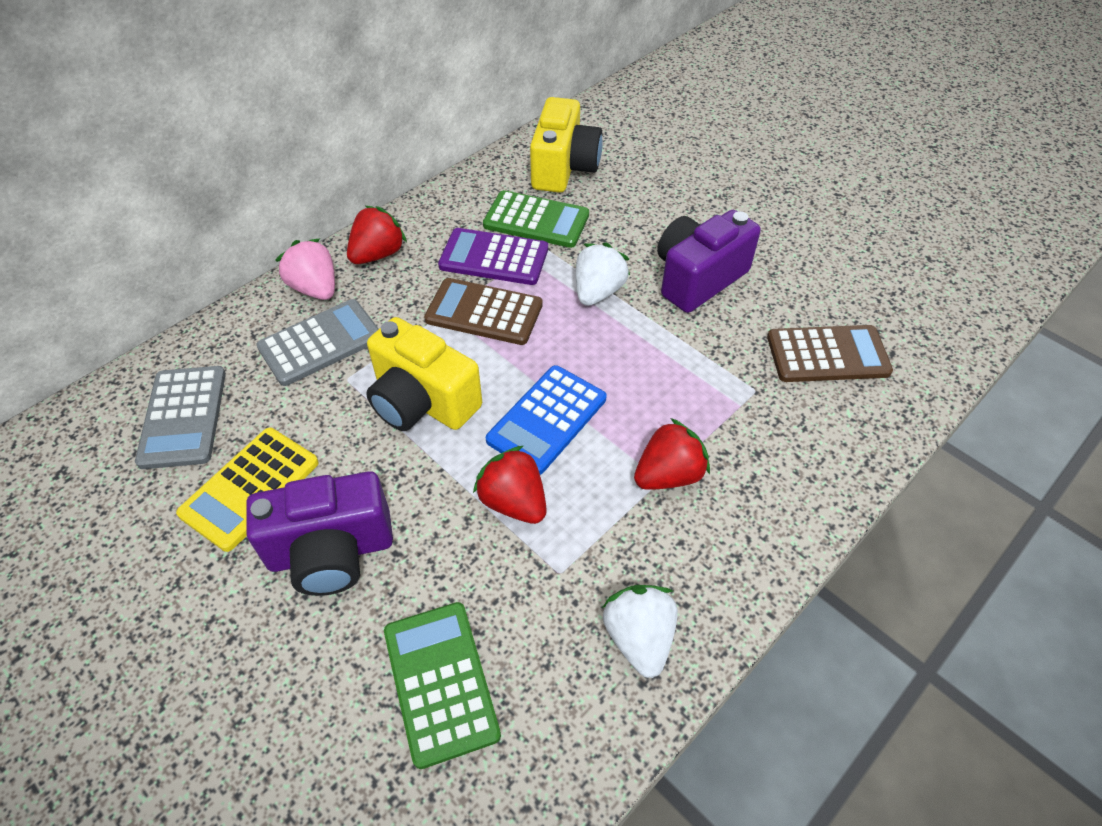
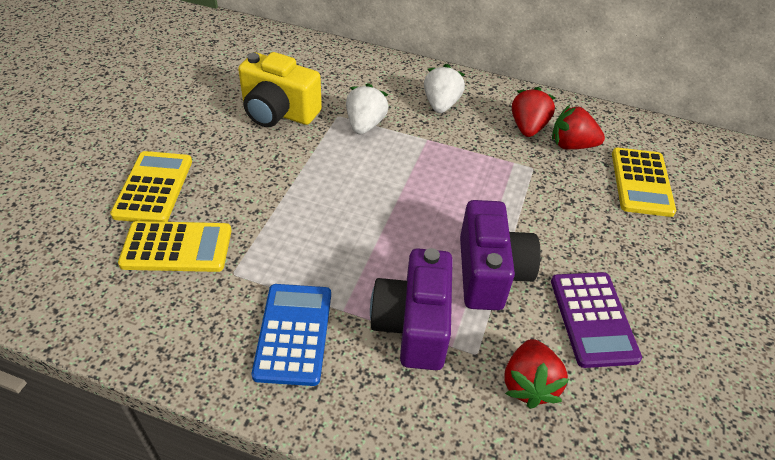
brown calculator: [424,278,543,345] [767,325,893,382] = 2 -> none = 0
green calculator: [384,602,501,769] [483,190,589,248] = 2 -> none = 0
grey calculator: [135,366,226,469] [256,299,379,386] = 2 -> none = 0
pink strawberry: [276,238,335,300] = 1 -> none = 0
yellow calculator: [176,428,319,552] = 1 -> [110,151,192,222] [118,221,231,272] [612,148,676,217] = 3
yellow camera: [366,317,482,431] [530,97,603,193] = 2 -> [238,52,322,127] = 1

